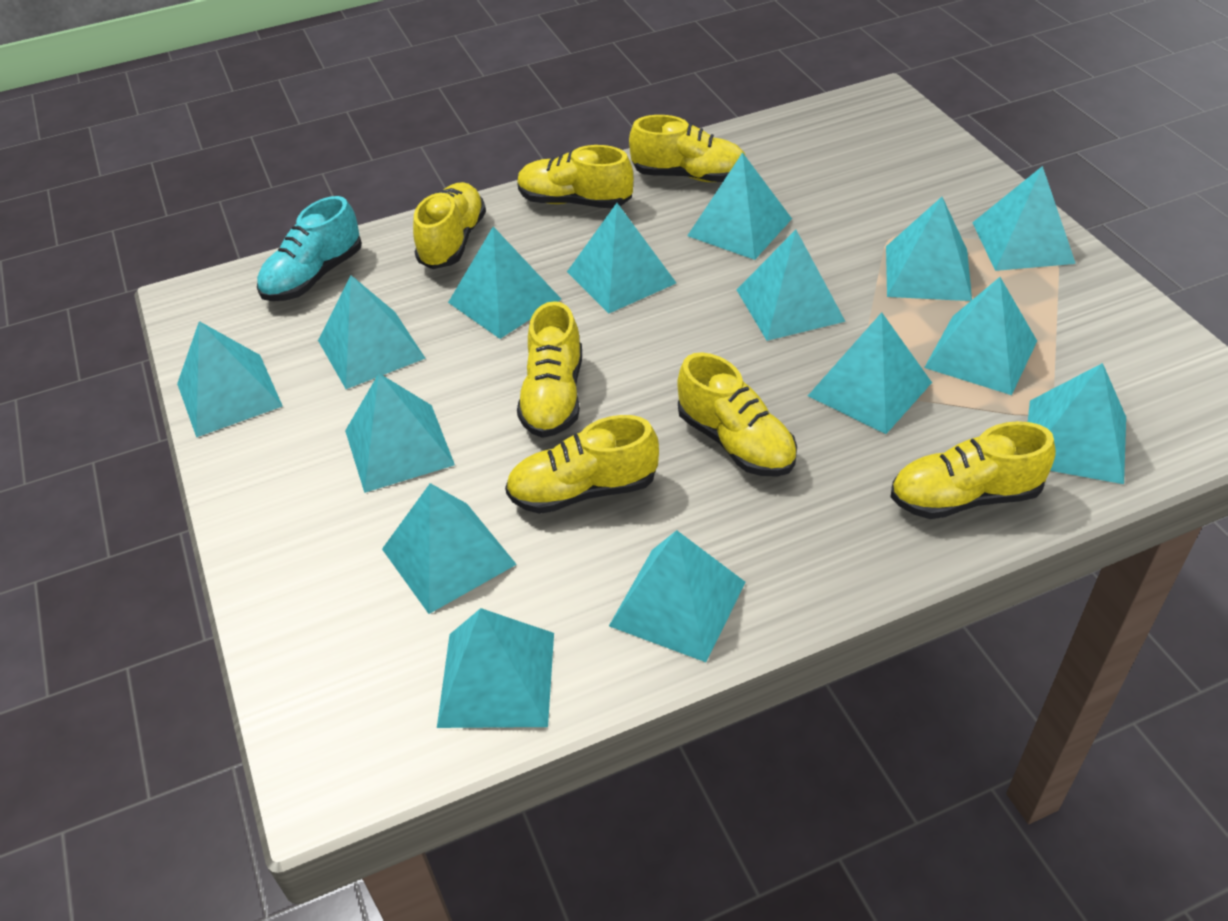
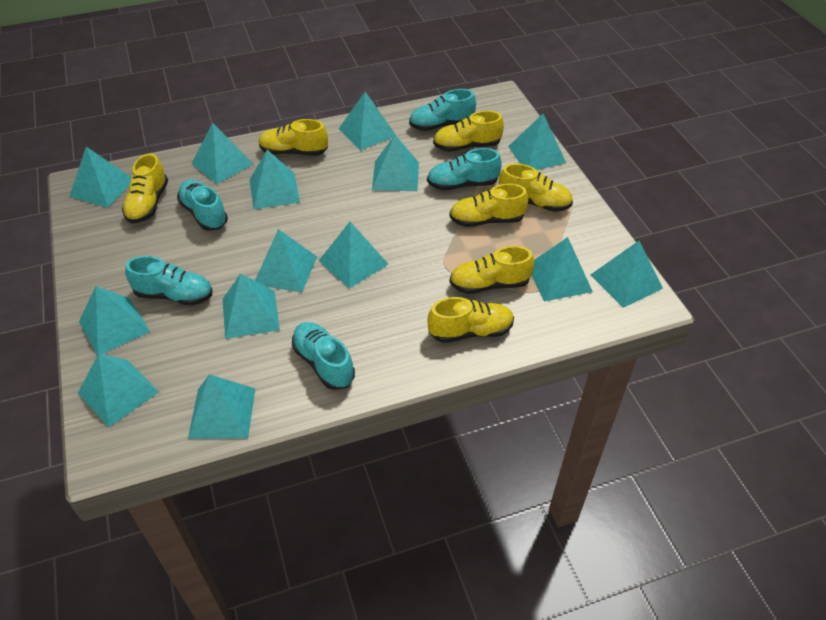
turquoise pyramid: [177,321,283,437] [318,275,426,389] [345,373,455,493] [382,483,517,614] [437,608,554,728] [448,226,561,339] [567,203,676,314] [609,530,746,662] [687,152,792,260] [737,230,846,341] [808,312,932,434] [886,197,972,301] [924,277,1037,395] [972,166,1076,271] [1028,363,1126,484] = 15 -> [69,147,132,208] [78,353,159,427] [79,286,150,355] [188,374,255,439] [191,123,253,184] [223,274,280,339] [250,150,300,209] [255,229,317,293] [319,222,388,288] [339,92,396,151] [372,135,419,191] [508,114,566,170] [532,237,593,302] [591,241,663,308] = 14
turquoise shoe: [257,196,362,301] = 1 -> [125,256,212,306] [177,179,228,231] [292,322,355,390] [409,89,476,131] [427,148,502,190] = 5

